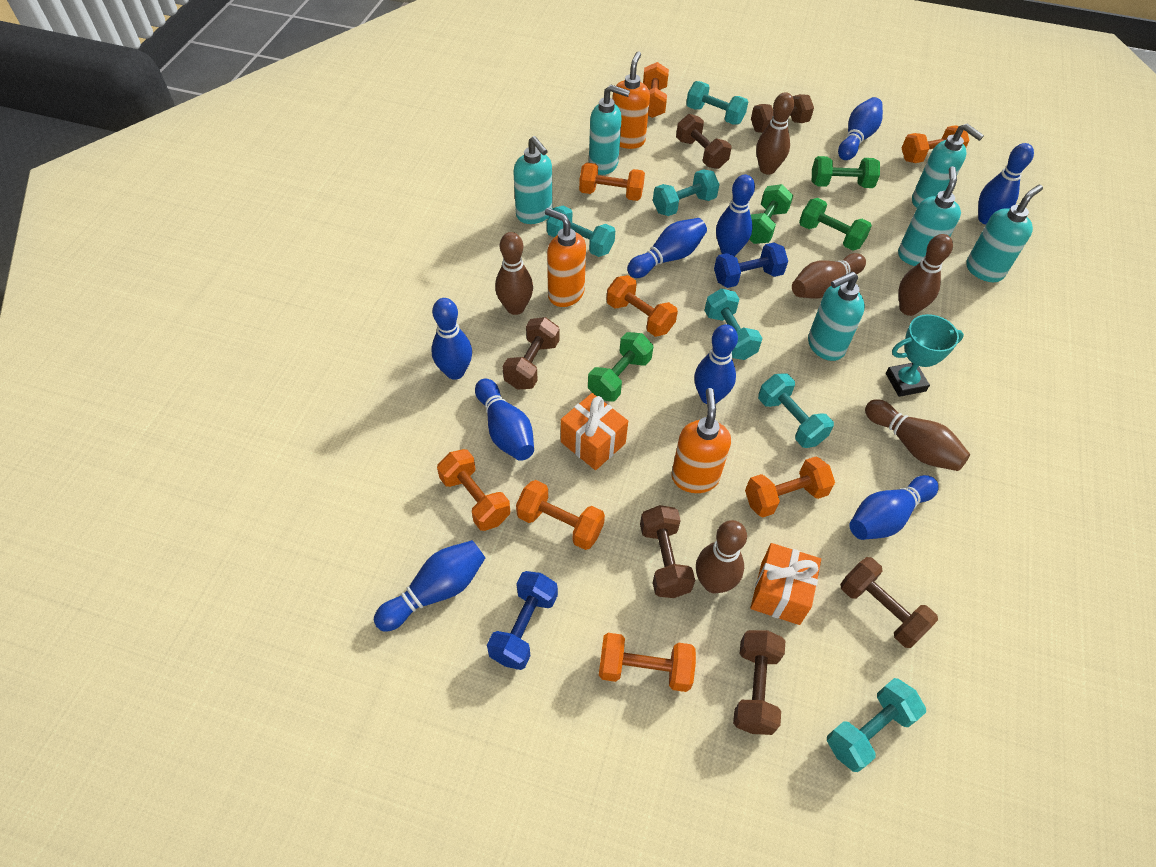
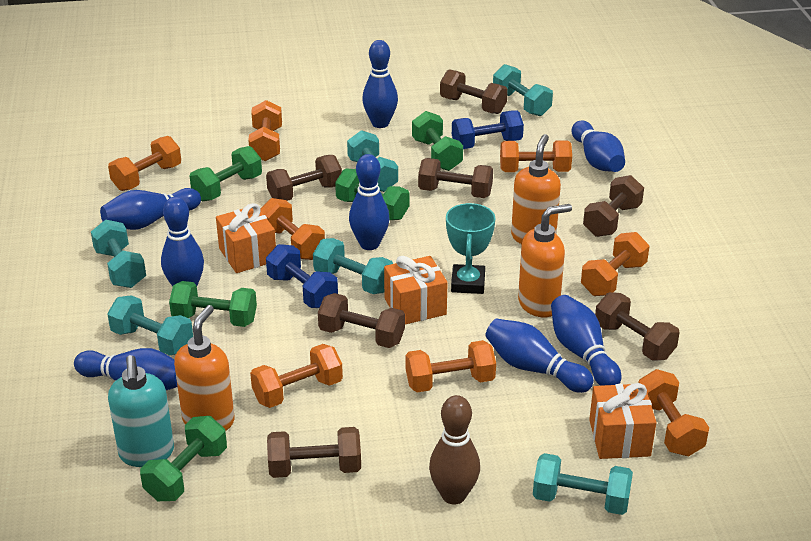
blue bowling pin: [374,540,485,632] [431,298,472,380] [475,379,534,461] [627,218,707,278] [694,324,738,404] [716,175,755,256] [838,97,883,160] [849,475,939,540] [978,143,1034,225] = 9 -> [74,348,177,390] [100,188,201,230] [161,197,204,286] [349,154,390,250] [362,40,398,128] [485,319,594,393] [551,295,621,386] [572,120,625,172] = 8
brown bowling pin: [495,232,533,315] [696,520,747,594] [756,92,794,175] [792,253,866,299] [865,399,970,471] [898,234,953,316] = 6 -> [429,395,480,505] = 1
brown dumbbell: [502,317,559,389] [640,505,695,598] [676,114,731,169] [733,630,785,735] [751,94,814,133] [840,557,938,648] = 6 -> [266,155,342,201] [267,427,361,478] [318,293,405,348] [418,158,493,198] [440,69,508,114] [583,175,644,237] [595,292,680,360] = 7
green dumbbell: [588,332,653,402] [749,184,793,244] [799,198,872,251] [812,156,880,188] = 4 -> [140,416,227,501] [169,281,257,327] [190,146,262,201] [335,169,409,220] [412,111,463,171] = 5
orange gift: [561,393,628,470] [750,543,821,625] = 2 -> [216,203,276,273] [384,256,448,325] [589,383,656,459] = 3
turquoise soap dispenser: [513,136,552,224] [589,85,630,175] [808,271,865,361] [898,166,961,266] [912,123,984,208] [966,185,1043,282] = 6 -> [108,355,174,467] = 1

